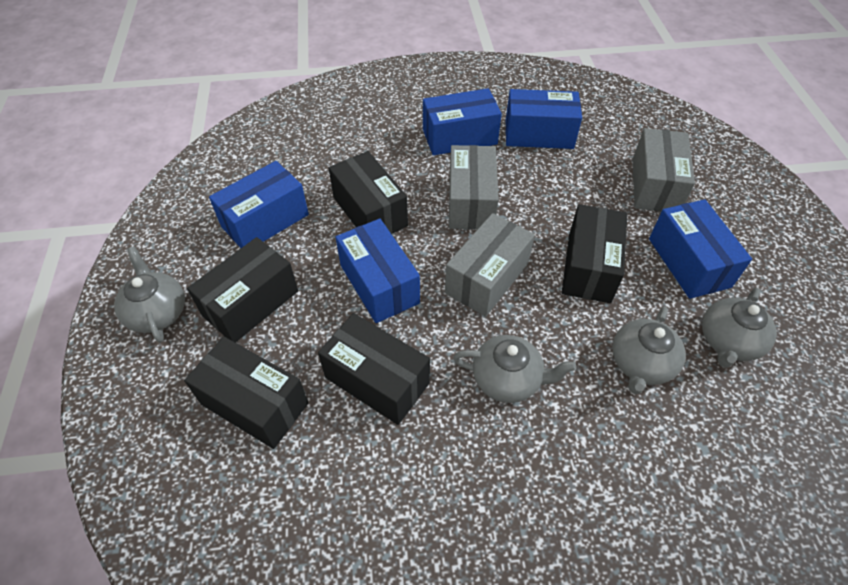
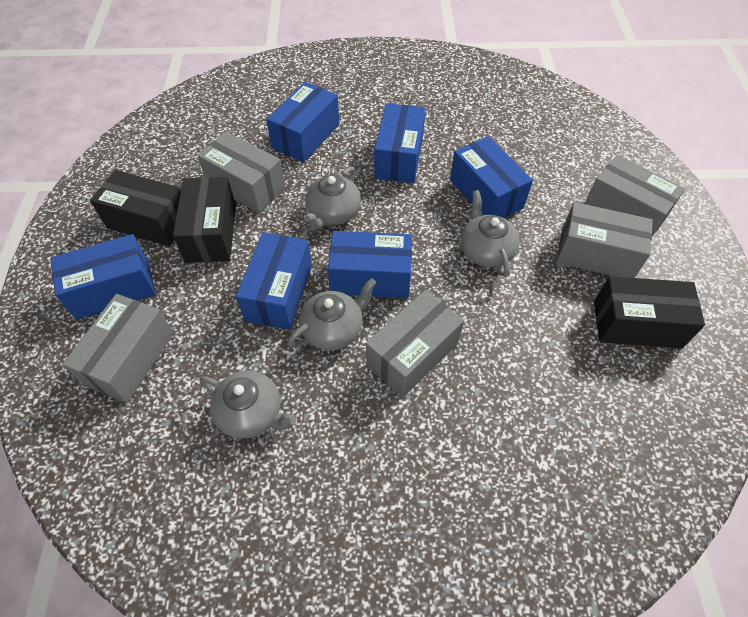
black box: [184,337,308,449] [187,237,298,343] [318,313,430,425] [328,151,408,234] [562,204,627,303] = 5 -> [90,170,181,247] [173,177,236,263] [594,276,705,348] = 3
blue box: [209,161,309,248] [335,219,420,323] [423,88,502,156] [506,89,582,149] [649,199,752,299] = 5 -> [51,234,156,319] [236,232,312,330] [266,82,339,162] [328,231,412,298] [374,103,426,183] [450,136,533,218] = 6
grey box: [445,213,535,317] [449,145,499,230] [632,128,695,212] = 3 -> [62,294,174,403] [197,131,285,213] [366,290,464,397] [556,202,653,278] [585,155,685,237] = 5

